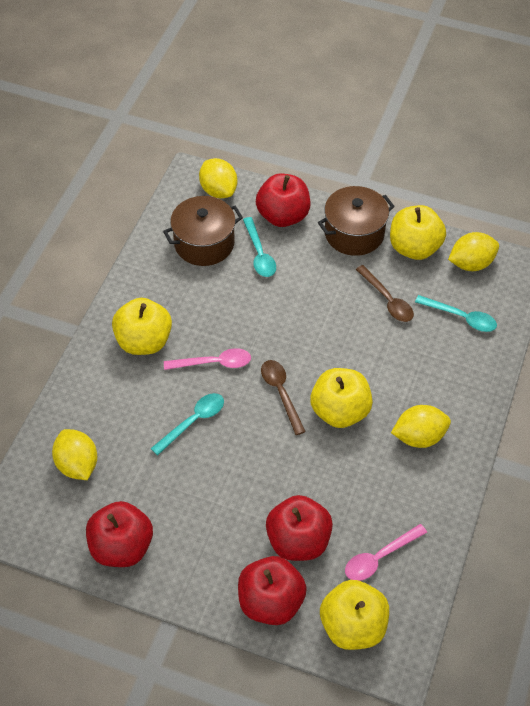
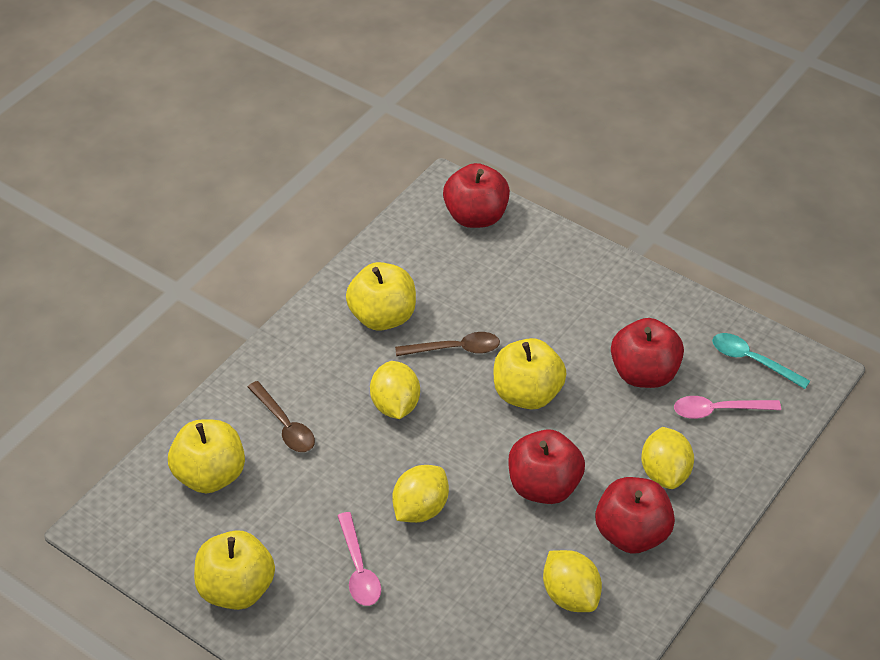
brown pot: [163,196,243,266] [318,186,395,256] = 2 -> none = 0
turquoise spoon: [150,393,224,456] [243,217,276,277] [415,295,497,332] = 3 -> [712,333,810,389] = 1

